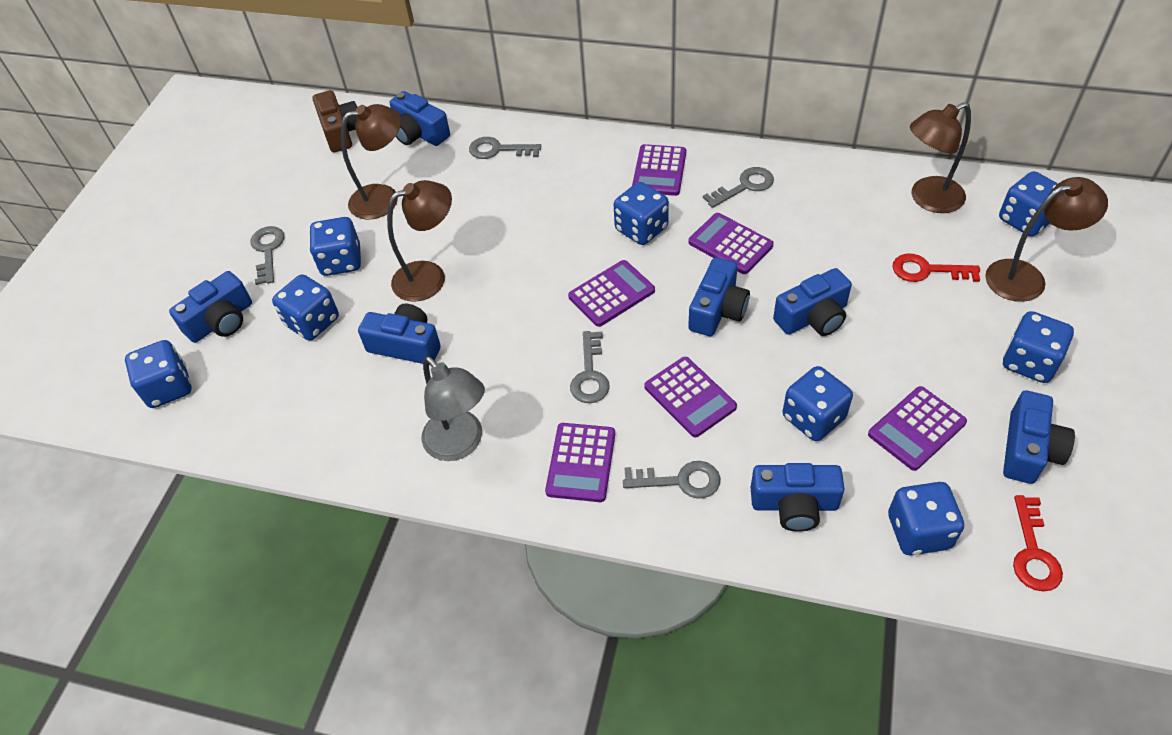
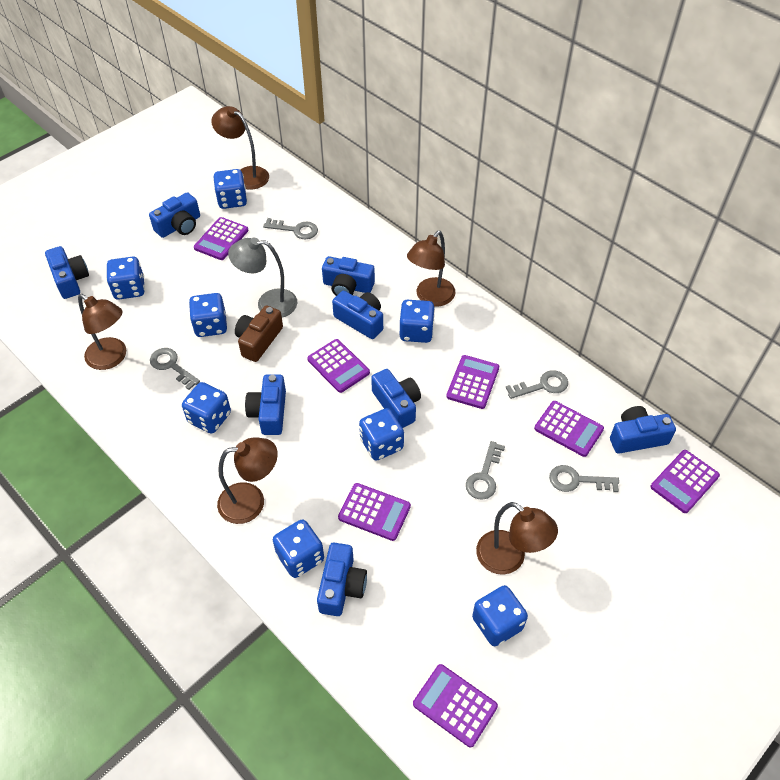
blue camera: [169,271,252,343] [358,303,441,365] [390,91,450,146] [688,257,750,336] [751,463,844,532] [773,268,852,336] [1003,390,1075,484] = 7 -> [45,246,89,299] [149,192,200,238] [245,374,286,435] [317,543,367,616] [322,256,375,296] [332,291,383,339] [371,369,421,428] [610,406,676,453] = 8
brown lamp: [341,104,401,220] [387,180,452,302] [910,102,971,213] [985,177,1108,302] = 4 -> [78,294,126,370] [211,106,269,190] [217,437,278,524] [407,231,456,307] [476,502,558,575] = 5
purple calculator: [545,423,615,502] [568,260,655,327] [632,144,686,196] [644,357,737,437] [688,213,774,274] [868,386,967,471] = 6 -> [194,217,248,260] [307,339,370,393] [338,483,411,541] [413,664,498,748] [446,355,499,409] [534,401,604,457] [650,450,720,513] = 7
red key: [892,254,980,282] [1013,495,1063,592] = 2 -> none = 0

